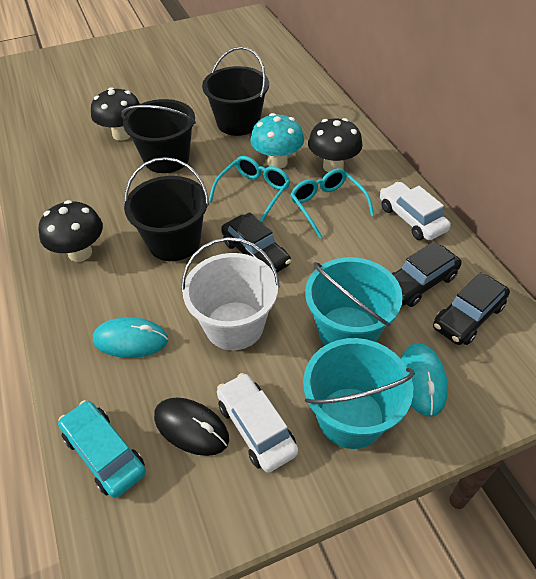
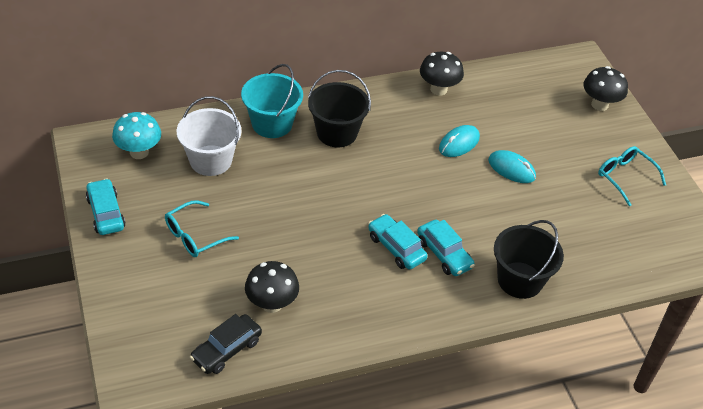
black bucket: [121,99,196,173] [124,157,209,261] [202,46,269,136] = 3 -> [308,70,371,147] [494,220,564,299] = 2
black car: [221,212,291,273] [392,242,462,307] [433,272,510,345] = 3 -> [190,314,262,374] = 1
black mouse: [154,398,229,456] = 1 -> none = 0
turquoise bucket: [303,338,415,449] [305,257,403,345] = 2 -> [241,64,303,138] = 1
turquoise car: [58,400,146,498] = 1 -> [86,178,125,235] [368,214,428,270] [417,220,475,276] = 3
white car: [217,373,298,473] [380,182,451,240] = 2 -> none = 0

